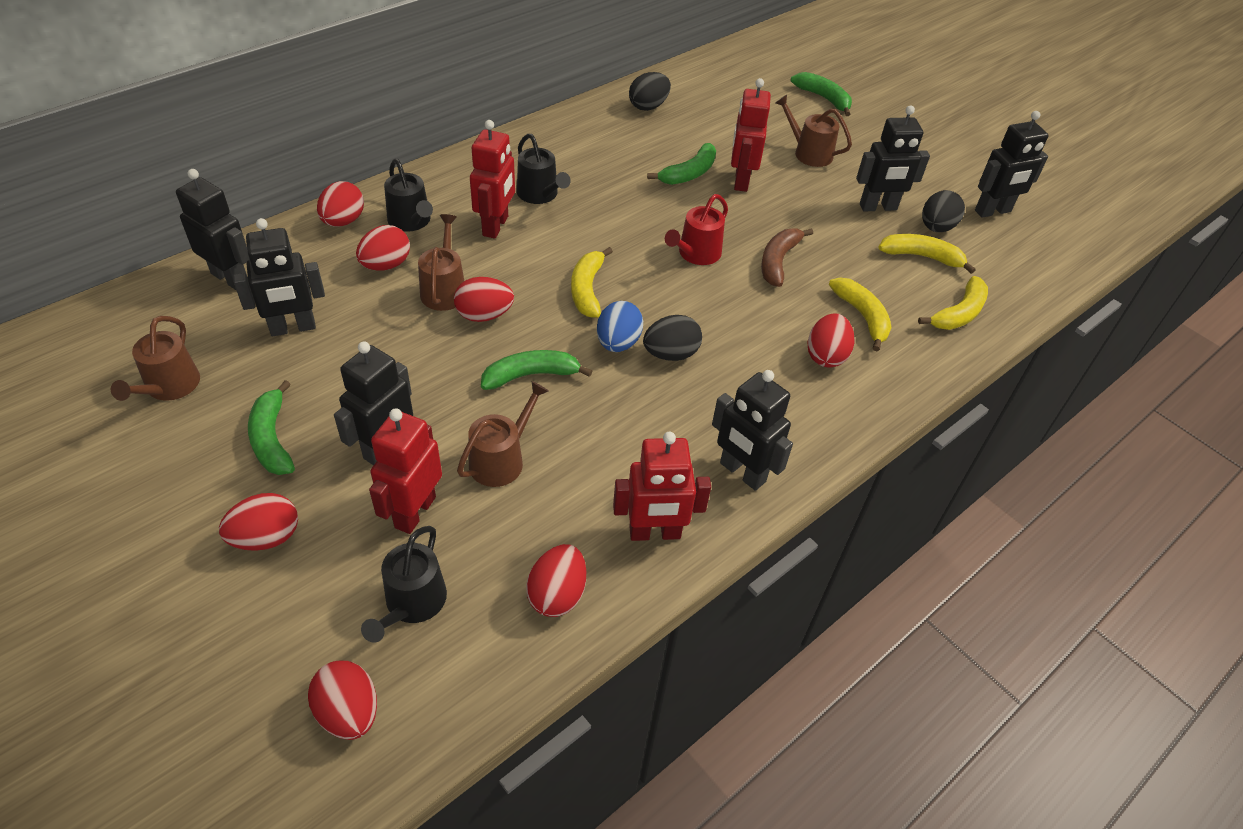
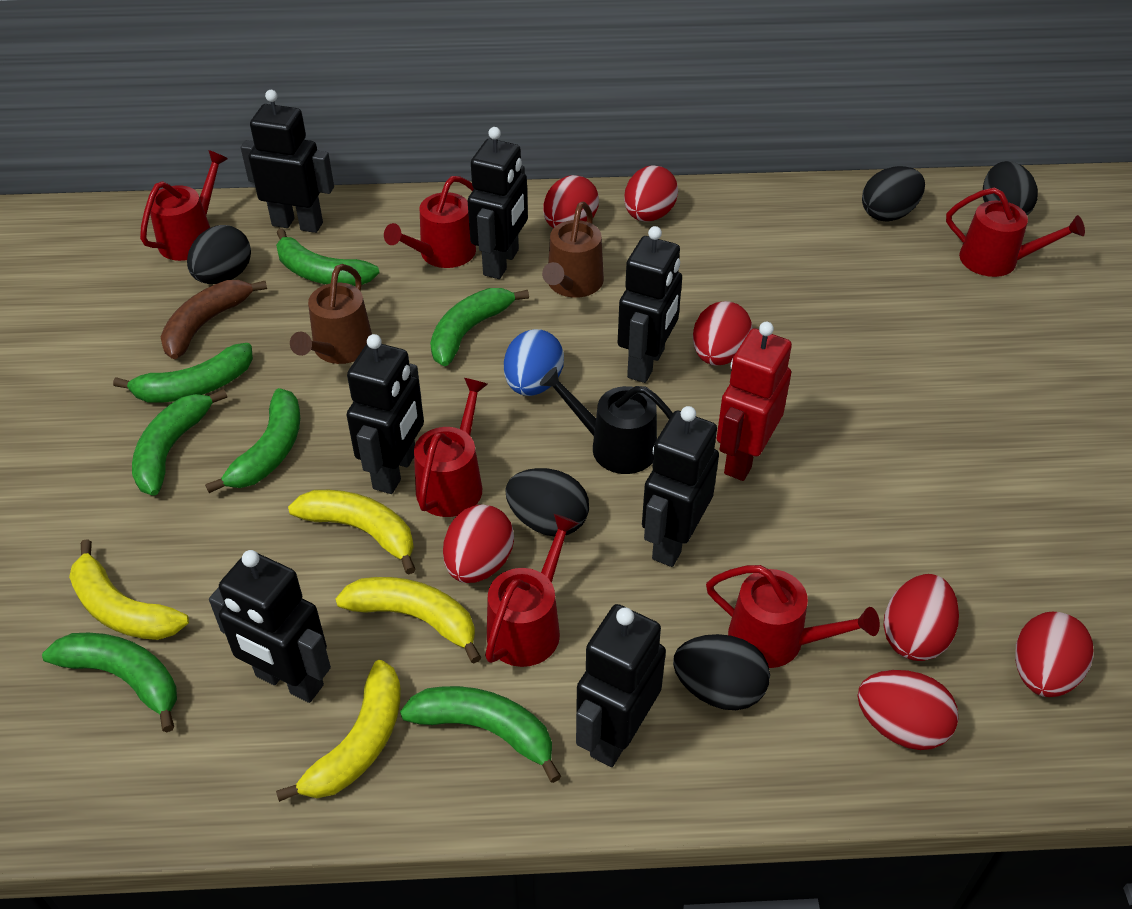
black egg: [629,72,671,111] [643,315,702,361] [922,190,965,232] = 3 -> [187,225,251,284] [505,468,589,537] [673,634,770,710] [862,166,925,222] [983,161,1038,215] = 5
black robot: [176,169,250,291] [233,218,325,337] [334,341,413,465] [712,370,793,491] [856,105,930,211] [975,111,1048,218] = 6 -> [209,550,331,703] [241,90,334,233] [347,334,424,494] [468,127,528,279] [576,604,666,767] [618,226,682,383] [642,406,719,567] = 7
black watering can: [361,526,447,643] [384,159,433,232] [517,134,571,204] = 3 -> [540,367,673,474] = 1
brown watering can: [111,316,200,401] [418,214,464,311] [457,381,549,487] [775,95,852,167] = 4 -> [290,264,372,364] [542,202,604,298] = 2
green banana: [248,380,295,475] [481,350,592,390] [647,143,716,185] [791,72,852,116] = 4 -> [42,633,177,732] [113,343,253,403] [132,389,227,496] [205,388,300,493] [276,229,379,286] [400,686,561,783] [430,288,529,366] = 7
red robot: [369,408,442,534] [470,120,515,239] [613,432,711,541] [731,78,771,192] = 4 -> [717,322,792,481] = 1
red watering can: [665,194,728,265] = 1 -> [140,150,228,261] [384,176,476,268] [414,378,488,517] [485,514,579,667] [706,565,880,668] [946,187,1085,277] = 6

